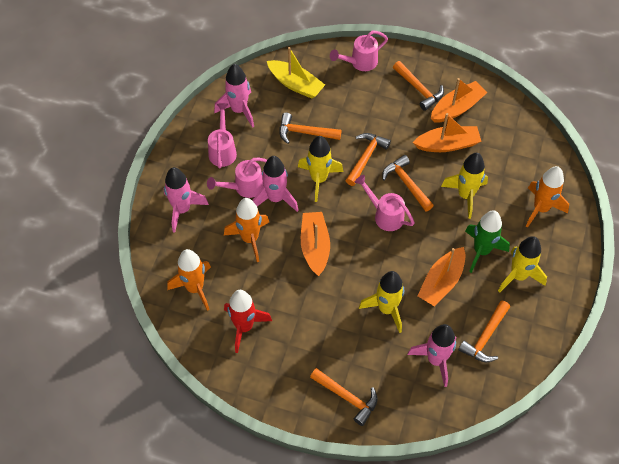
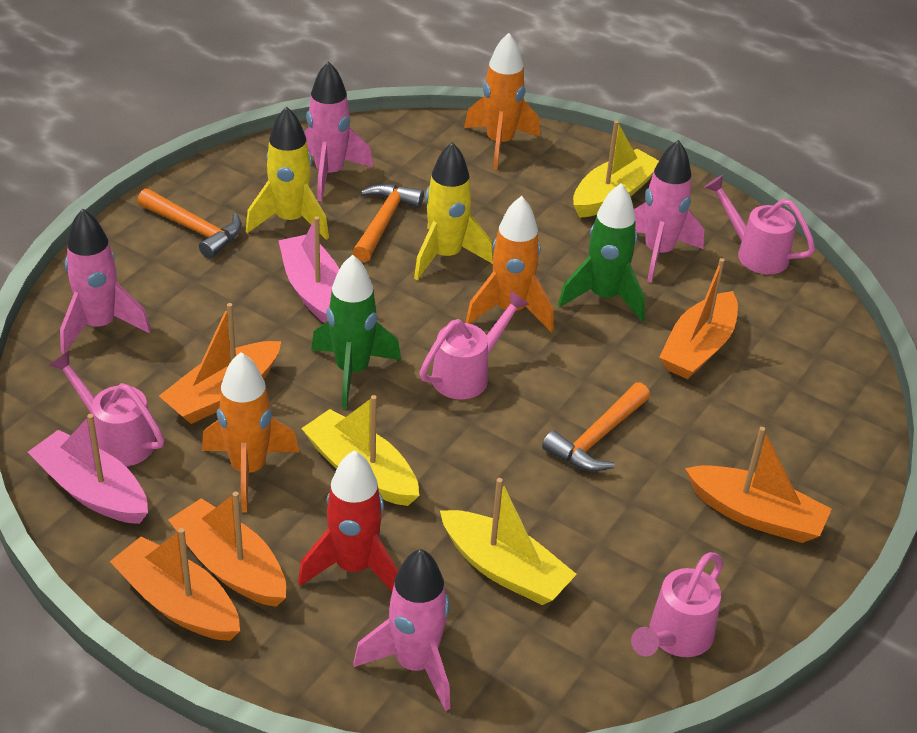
green rocket: [465,210,510,273] = 1 -> [311,255,401,408] [558,183,645,321] = 2
orange boat: [301,212,330,276] [413,113,481,152] [418,247,466,306] [431,78,488,123] = 4 -> [110,528,240,641] [159,303,281,424] [168,491,286,607] [659,258,738,379] [685,427,832,543] = 5
orange hammer: [279,113,342,144] [310,368,378,426] [345,133,391,186] [382,155,434,212] [393,61,444,111] [458,300,510,362] = 6 -> [137,188,242,259] [352,184,424,262] [542,382,650,471] = 3
pink boat: none = 0 -> [28,414,148,524] [278,216,339,323] = 2
yellow boat: [267,47,325,99] = 1 -> [301,395,419,506] [440,478,577,605] [573,120,659,218] = 3
yellow rocket: [298,136,343,202] [359,271,404,333] [441,153,488,219] [498,236,547,293] = 4 -> [246,106,329,240] [414,142,493,280] = 2

